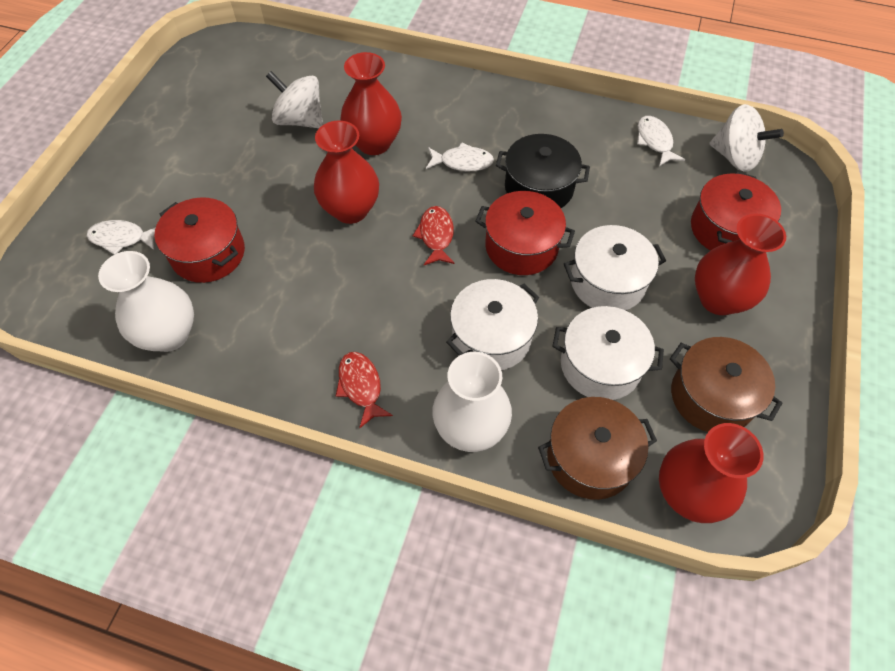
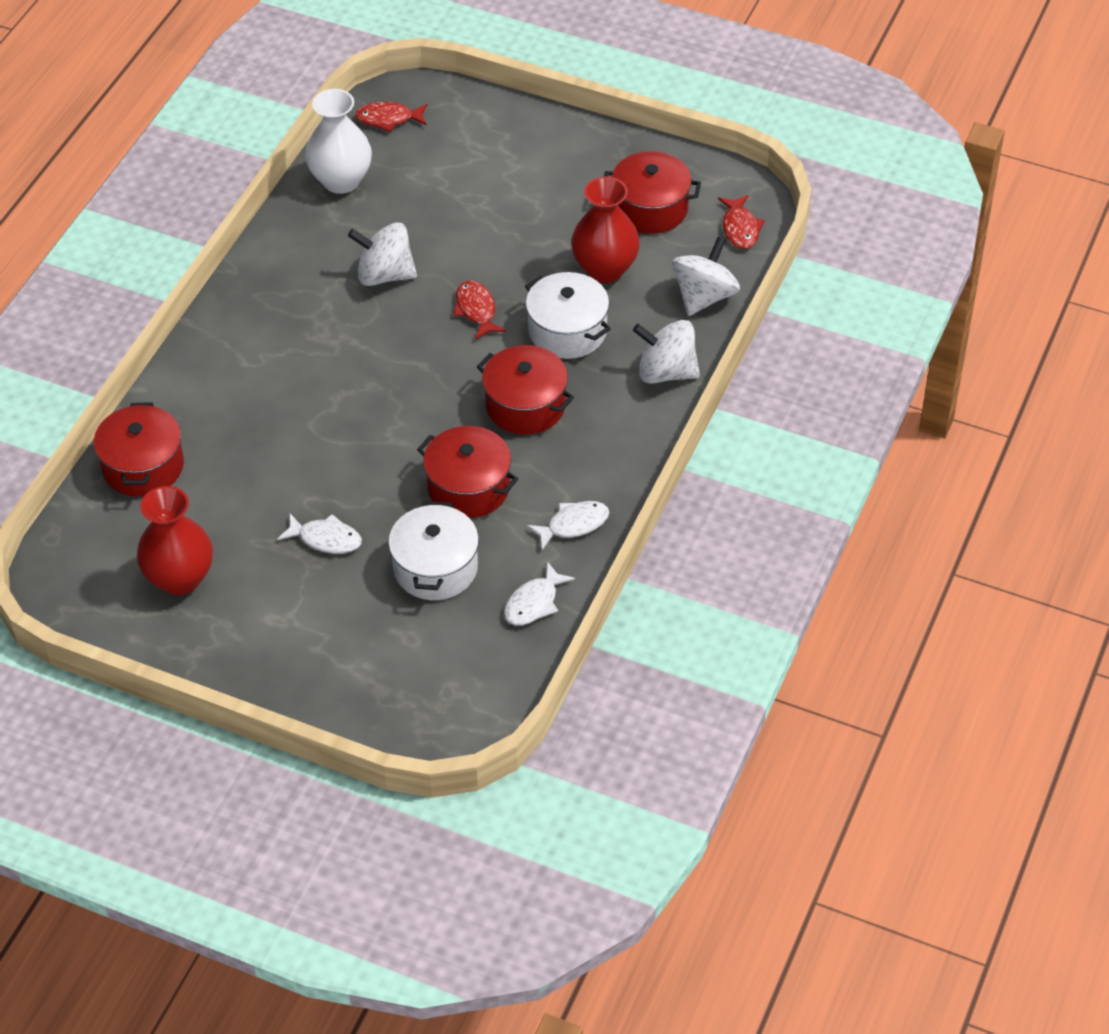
black pot: [496,134,590,208] = 1 -> none = 0
brown pot: [538,397,657,500] [670,337,783,432] = 2 -> none = 0
red fish: [336,352,393,428] [413,206,455,265] = 2 -> [355,102,427,132] [453,280,506,340] [718,195,765,249] = 3
red pot: [154,198,245,283] [475,191,575,275] [691,172,781,250] = 3 -> [94,402,184,497] [417,426,518,518] [477,345,574,435] [604,151,701,234] = 4
red vase: [314,121,379,224] [340,52,402,155] [659,423,764,523] [695,214,786,315] = 4 -> [137,486,213,595] [571,177,640,283] = 2
white pot: [446,279,540,370] [552,306,664,400] [564,225,666,310] = 3 -> [388,501,479,600] [525,272,611,359] = 2
white spinning top: [266,71,323,128] [709,104,784,172] = 2 -> [348,222,417,286] [633,320,700,384] [672,237,740,316] = 3
white vase: [98,251,194,352] [432,352,512,452] = 2 -> [305,89,372,194] = 1

